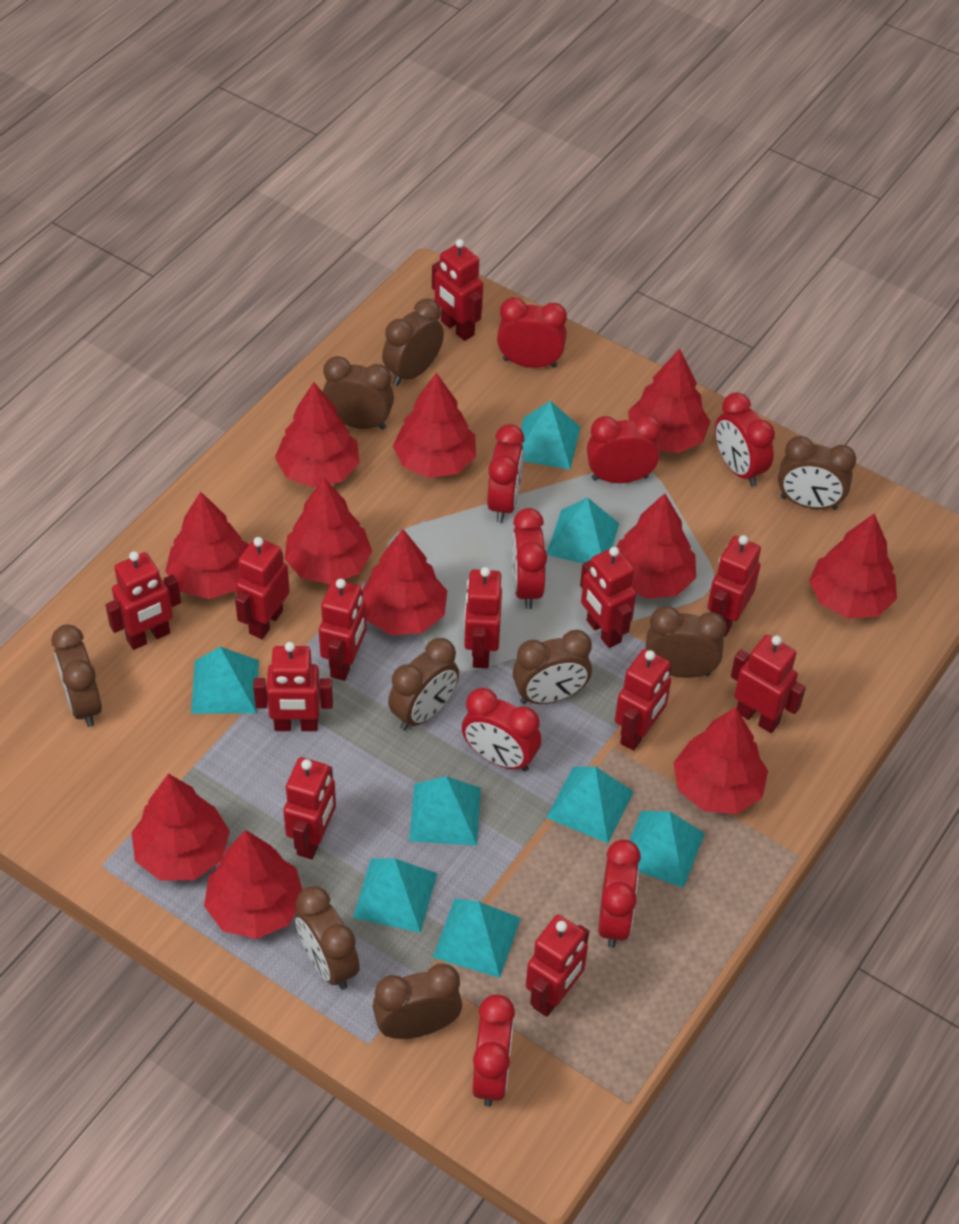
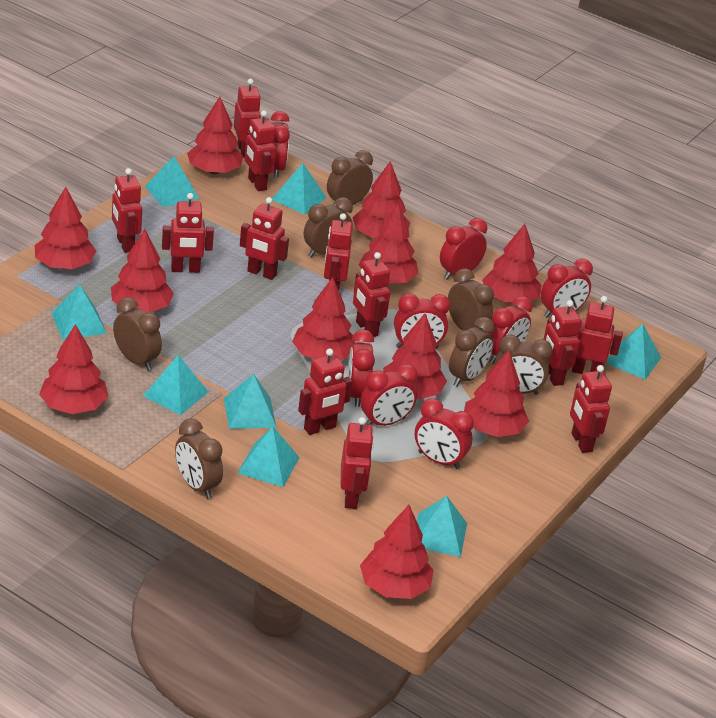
brown clock: [51,625,102,727] [295,886,360,990] [322,356,394,430] [373,963,462,1039] [382,298,444,386] [388,638,459,731] [513,630,592,704] [645,606,727,678] [778,436,856,510] = 9 -> [113,297,162,371] [175,418,223,499] [304,197,353,258] [327,150,373,206] [448,268,494,331] [449,317,495,387] [494,335,553,395] = 7

